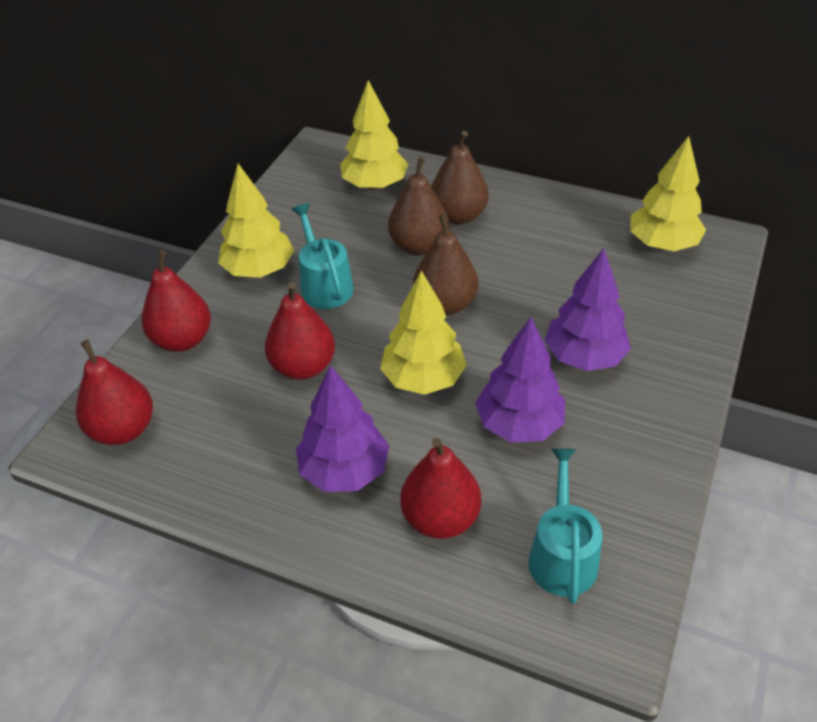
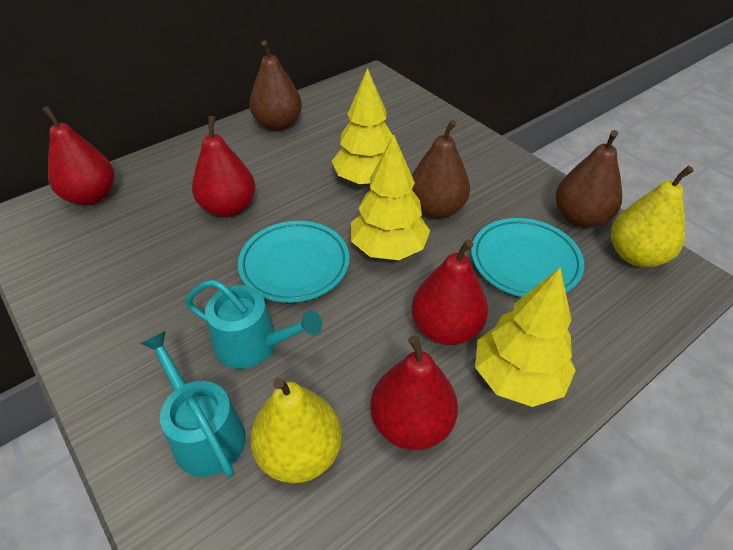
purple tree: [296,365,389,492] [475,317,565,442] [545,248,631,371] = 3 -> none = 0
turquoise plate: none = 0 -> [238,221,350,303] [471,218,584,297] = 2
yellow pear: none = 0 -> [250,378,342,483] [611,166,694,267] = 2
yellow tree: [218,164,294,278] [340,80,409,190] [380,270,467,395] [630,136,706,251] = 4 -> [332,68,393,185] [351,135,430,260] [475,267,576,407] = 3

